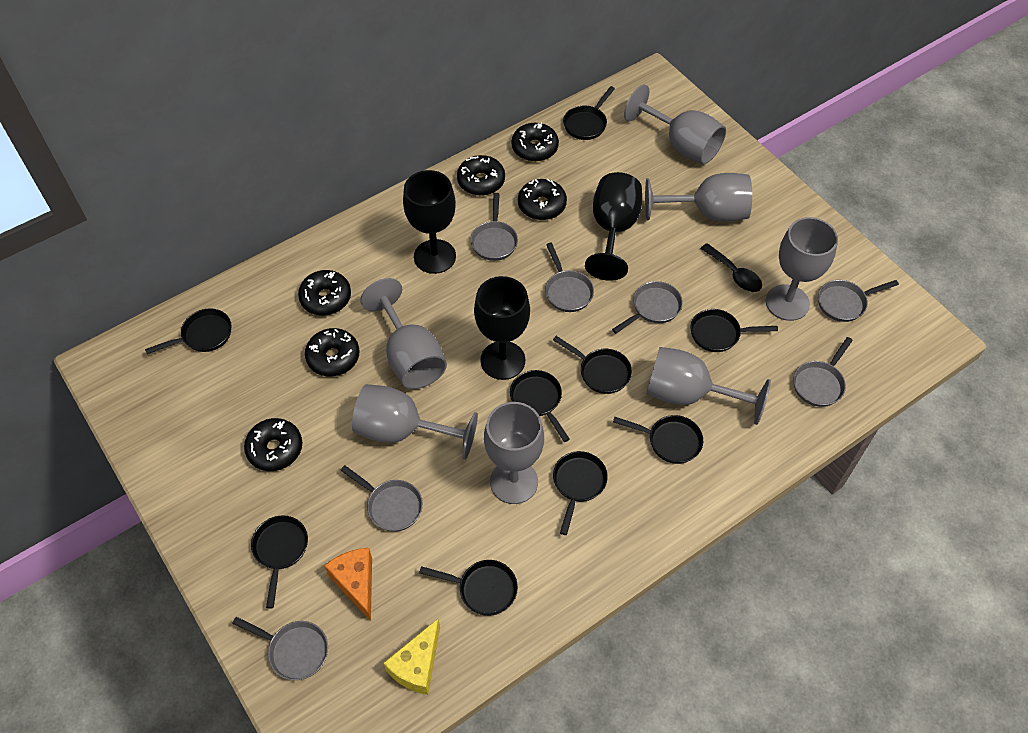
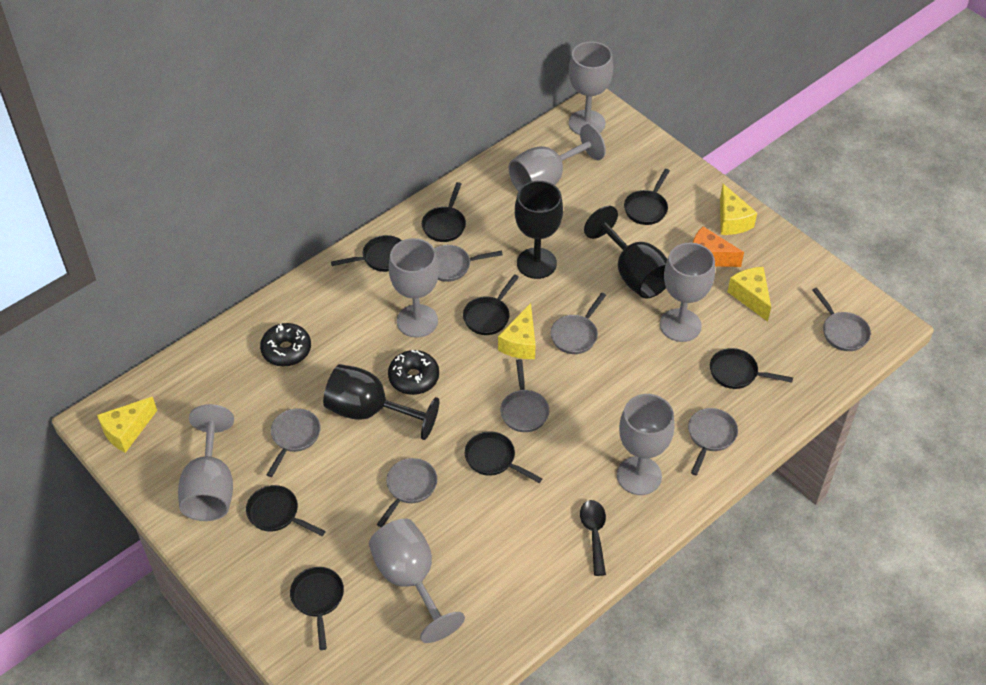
black donut: [244,418,302,471] [298,270,351,315] [305,328,360,377] [457,155,505,196] [511,123,559,162] [518,179,567,220] = 6 -> [260,323,311,367] [388,350,439,395] = 2
black pan: [145,308,232,354] [251,515,308,608] [419,560,518,616] [510,370,570,442] [553,336,632,394] [553,451,608,535] [563,86,615,140] [613,415,703,464] [691,309,778,352] = 9 -> [246,485,326,536] [290,567,344,650] [331,235,402,272] [422,182,466,242] [463,274,519,335] [465,431,543,483] [624,169,670,225] [710,348,793,389] = 8
yellow cheese: [383,619,440,695] = 1 -> [97,397,157,453] [498,303,536,359] [720,184,757,235] [727,267,771,322] = 4

